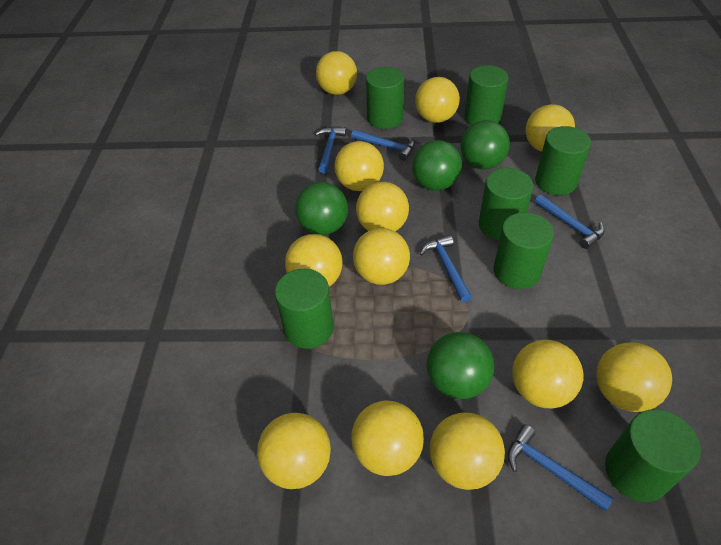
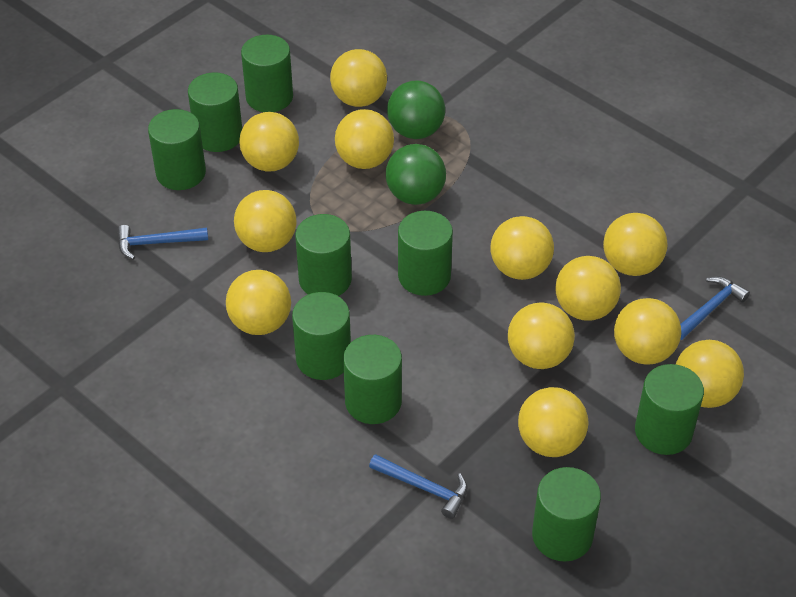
blue hammer: [315,127,347,174] [351,129,415,161] [420,235,472,302] [508,424,613,511] [535,194,605,249] = 5 -> [118,225,208,260] [369,454,468,519] [680,277,750,340] = 3
green ball: [295,182,348,235] [412,140,462,191] [427,332,494,399] [461,120,510,170] = 4 -> [386,144,446,205] [387,80,445,139] = 2
green cylinder: [275,269,334,349] [366,67,404,129] [464,65,509,125] [479,168,533,240] [493,212,554,289] [535,126,591,195] [605,409,701,502] = 7 -> [148,109,206,190] [188,72,242,152] [241,35,293,112] [292,292,351,380] [295,214,352,296] [343,335,402,424] [398,211,453,296] [532,467,601,562] [635,364,704,455] = 9

